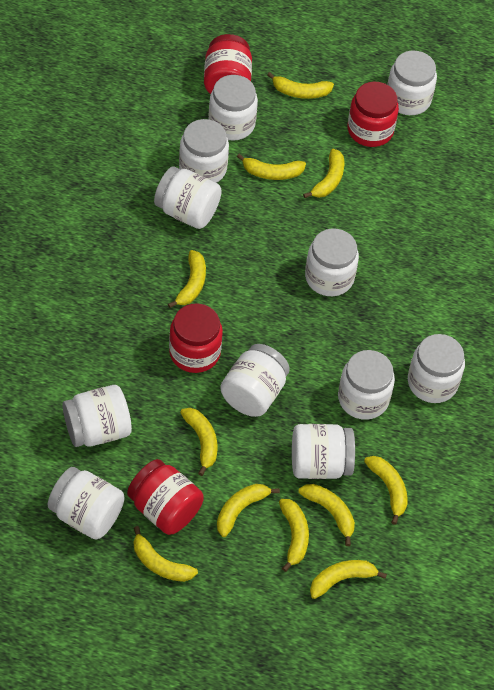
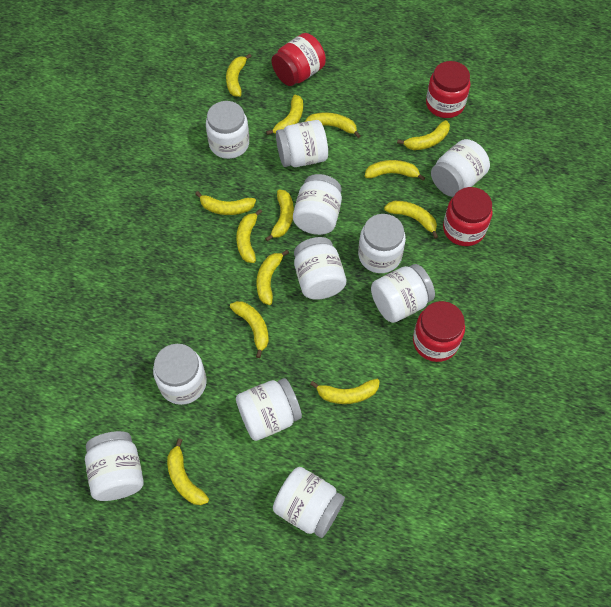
yellow banana: [134,526,198,582] [168,250,206,308] [180,408,217,476] [217,484,280,537] [237,153,306,180] [267,72,334,99] [279,499,309,572] [298,484,355,546] [303,149,344,198] [310,560,387,599] [364,456,408,525] = 11 -> [167,438,209,505] [195,191,256,215] [226,54,252,97] [230,301,269,358] [236,209,262,263] [257,250,289,305] [265,189,294,241] [266,94,303,135] [305,113,361,138] [310,379,379,404] [365,160,425,181] [384,201,438,239] [397,120,450,150] = 13

